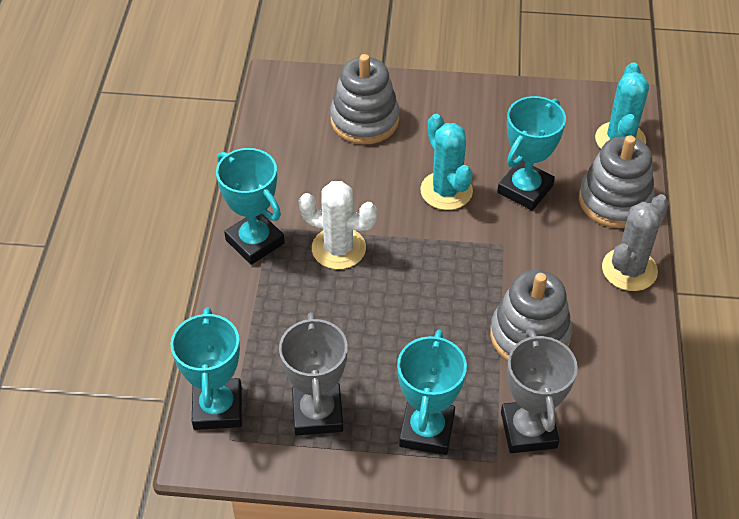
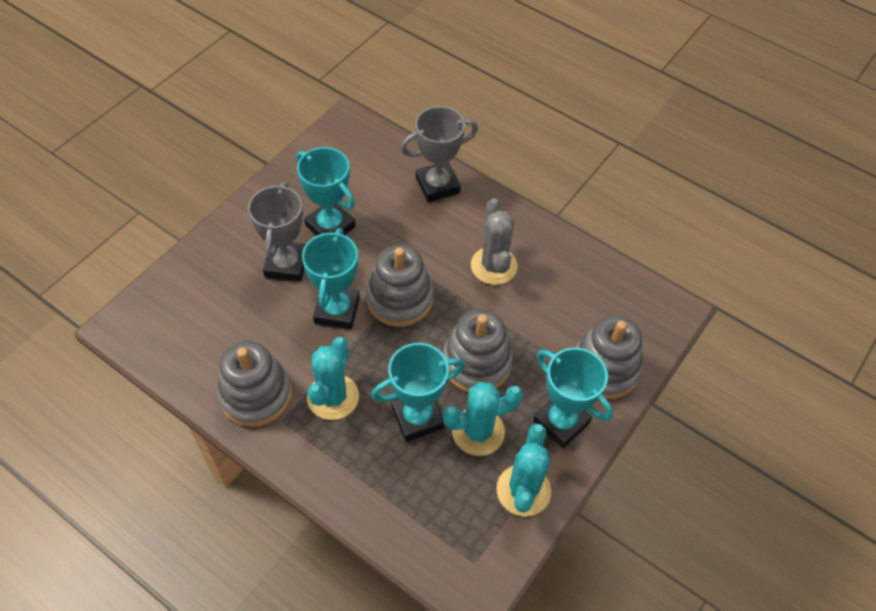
grey stacking toy: [330,54,400,145] [490,270,572,361] [579,135,655,228] = 3 -> [217,341,292,427] [366,244,434,327] [443,309,513,392] [575,315,643,399] = 4
turquoise cactus: [420,114,473,210] [595,62,649,149] = 2 -> [307,337,359,420] [442,382,523,456] [496,424,551,517] = 3
white cactus: [299,181,377,269] = 1 -> none = 0

